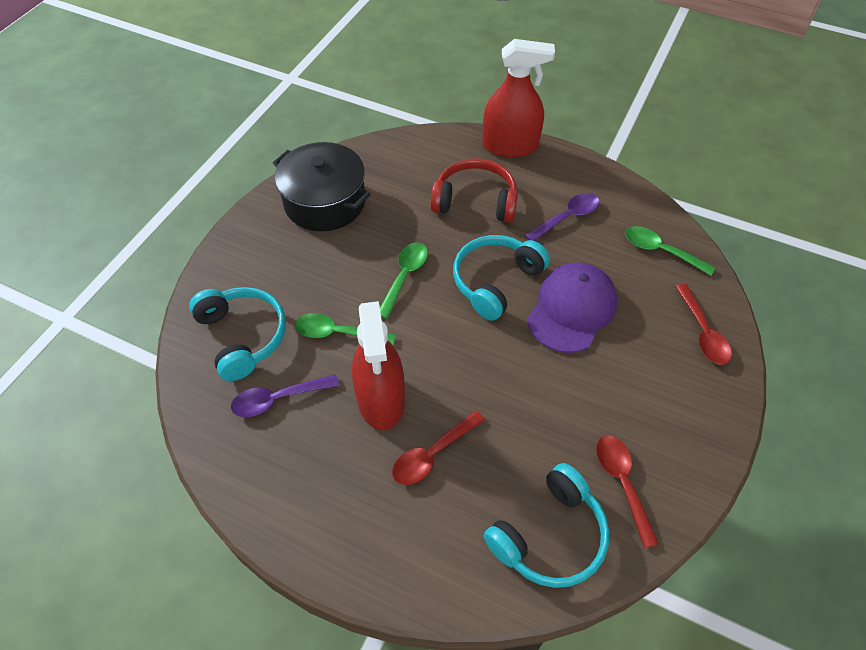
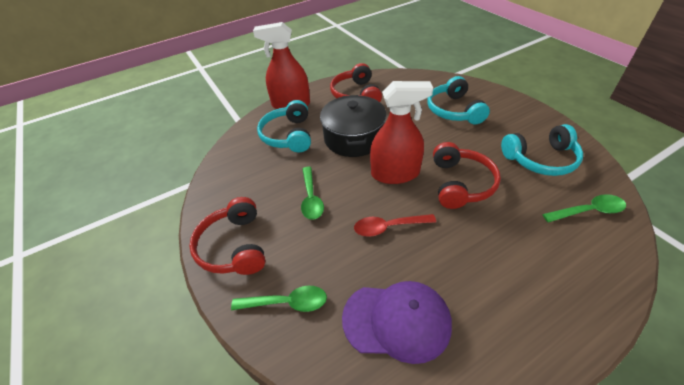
purple spoon: [231,374,339,417] [524,193,600,241] = 2 -> none = 0
red headphones: [430,158,518,222] = 1 -> [189,197,266,275] [330,63,382,102] [433,142,501,209] = 3
red spoon: [392,410,485,485] [596,435,659,548] [675,284,732,365] = 3 -> [354,214,436,237] = 1

